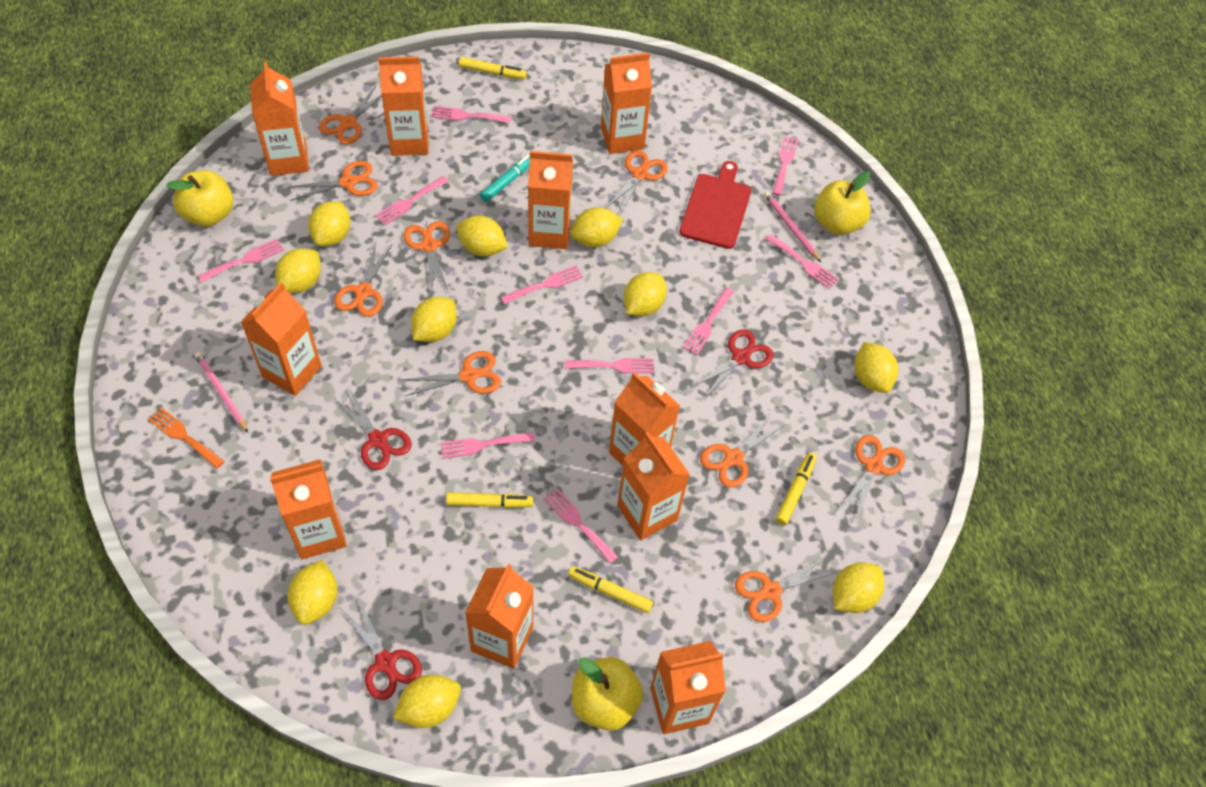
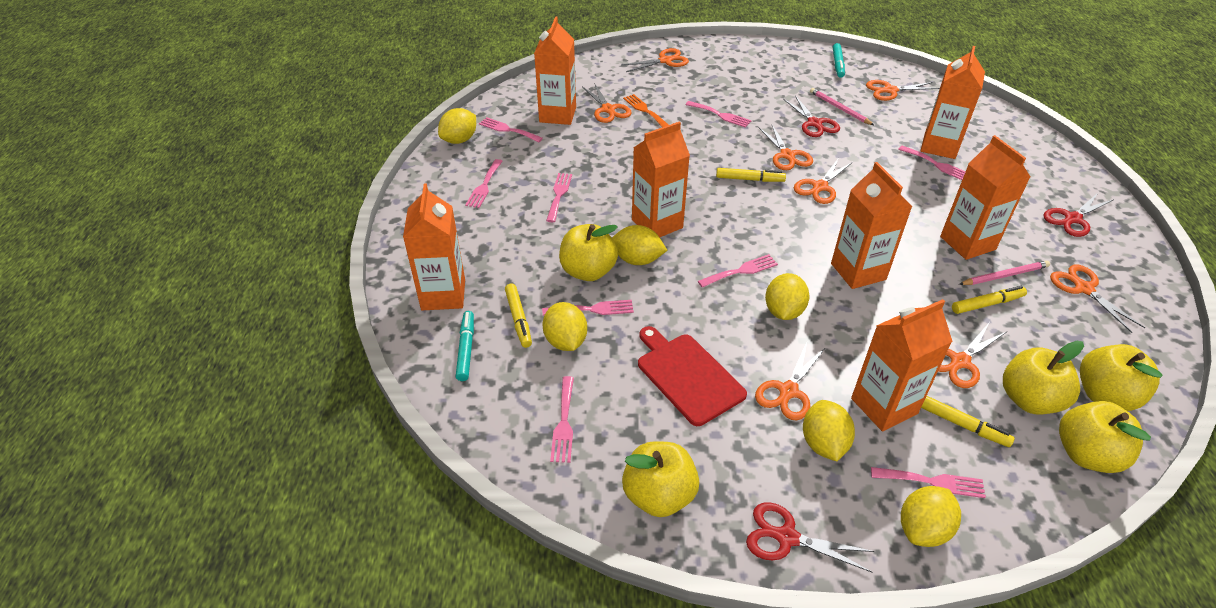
orange carton: [241,282,322,396] [250,62,309,176] [270,459,347,559] [378,56,429,156] [465,564,534,669] [528,151,573,249] [601,53,652,154] [609,372,680,466] [617,432,690,540] [650,641,726,734] = 10 -> [403,183,465,310] [534,16,576,125] [632,122,690,237] [831,162,912,289] [851,299,953,432] [920,46,985,159] [940,135,1031,260] = 7
orange scissors: [288,161,378,201] [319,84,382,144] [334,242,392,317] [402,351,501,396] [404,221,450,295] [605,150,668,215] [700,412,786,488] [735,555,837,622] [838,435,905,523] = 9 -> [582,83,632,123] [622,48,689,72] [755,342,826,420] [758,125,813,170] [794,158,853,204] [866,80,939,101] [938,323,1006,388] [1050,265,1145,333] = 8
pink fork: [198,239,284,282] [375,176,449,225] [431,106,511,123] [440,432,535,459] [501,265,583,304] [544,488,618,564] [565,358,654,373] [683,288,734,355] [765,234,839,289] [772,136,799,196] = 10 -> [465,159,503,208] [479,117,543,142] [542,300,634,316] [546,173,572,222] [550,376,574,463] [686,101,751,128] [698,254,778,288] [871,467,986,498] [898,146,966,180] = 9
turquoise marker: [480,154,530,202] = 1 -> [456,311,474,381] [833,43,845,78] = 2
yellow apple: [166,170,233,227] [572,657,643,731] [814,171,870,235] = 3 -> [559,224,618,281] [622,441,699,517] [1003,341,1084,414] [1059,401,1151,473] [1080,344,1162,411] = 5
yellow lemon: [275,248,321,293] [287,560,337,625] [308,202,350,246] [393,675,461,728] [411,297,457,342] [457,215,508,257] [570,207,623,247] [623,272,667,316] [833,563,884,613] [854,342,898,393] = 10 -> [438,108,476,144] [543,302,587,351] [612,225,667,265] [765,273,810,320] [803,400,855,461] [901,486,961,547] = 6

